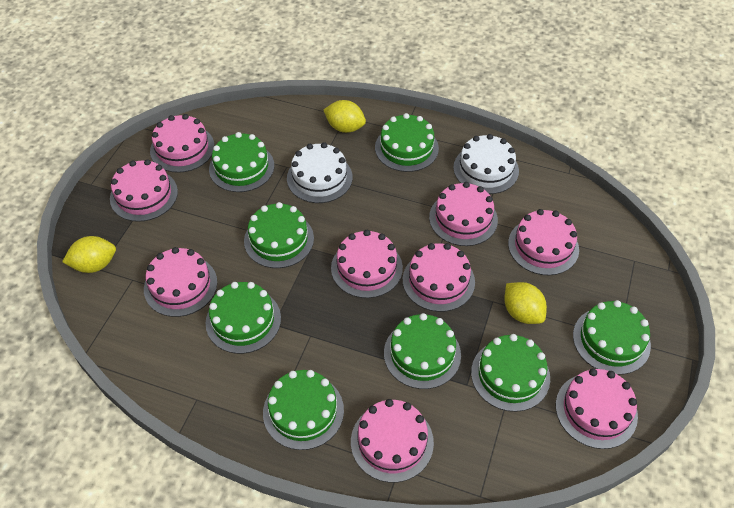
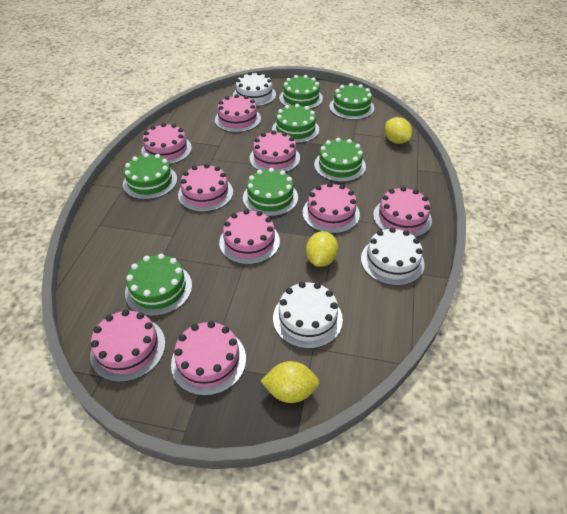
green cake: [205,282,281,354] [209,132,274,192] [244,202,314,268] [263,370,344,450] [375,113,439,172] [384,313,461,389] [471,334,550,412] [573,300,651,375] = 8 -> [123,153,177,200] [125,254,192,316] [243,168,298,217] [272,104,319,143] [279,75,323,109] [314,138,366,182] [329,83,374,120] = 7
white cake: [287,142,352,203] [453,134,519,194] = 2 -> [233,72,276,107] [273,282,343,349] [361,227,425,286] = 3

